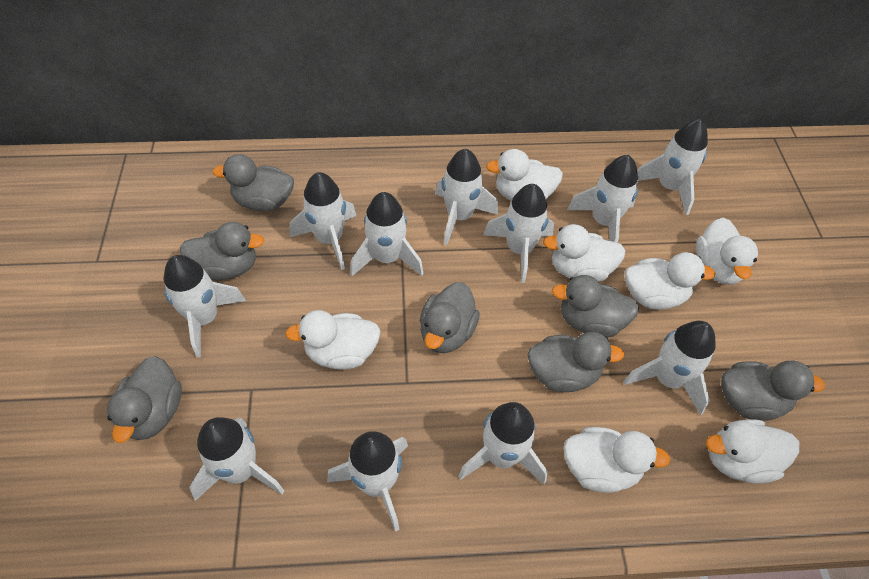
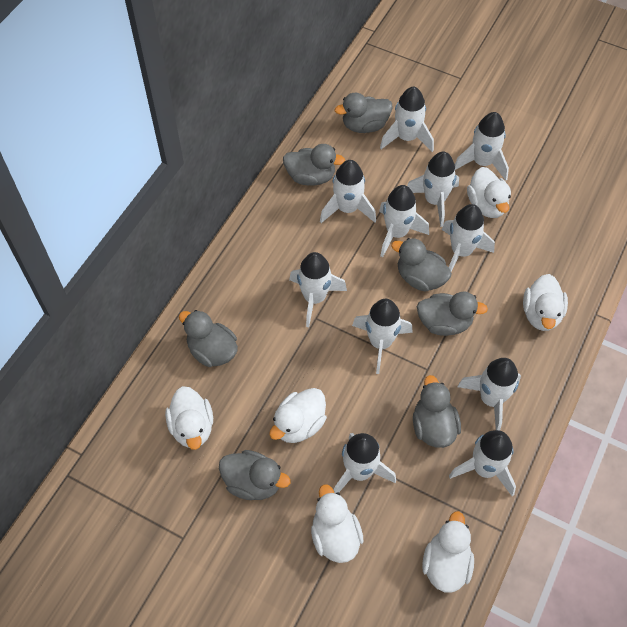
white duck: [285,310,381,369] [486,149,563,201] [543,224,626,282] [563,427,670,493] [625,252,716,310] [696,218,758,285] [706,419,799,484] = 7 -> [165,386,213,450] [269,388,327,443] [311,484,364,563] [422,511,474,593] [467,167,511,218] [523,274,568,331] = 6

